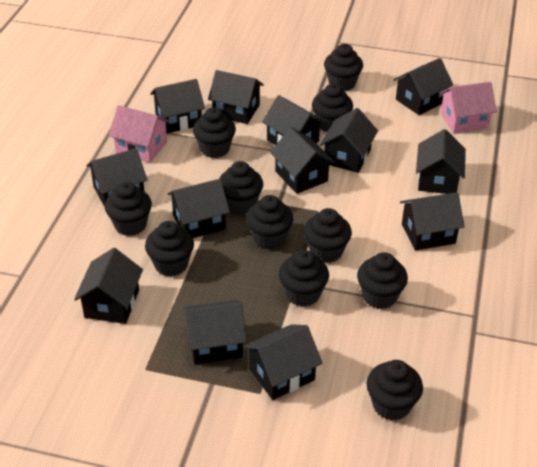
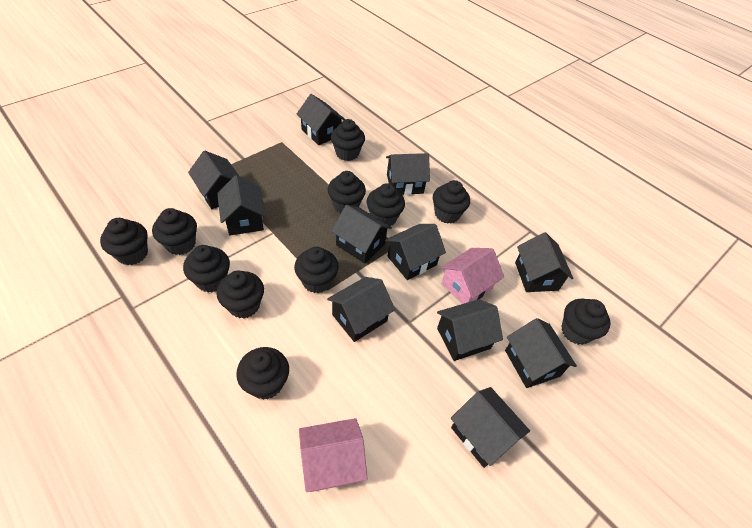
black house: [74,248,143,324] [86,148,147,207] [150,79,205,134] [167,179,230,238] [183,300,247,364] [208,70,264,124] [243,324,322,400] [262,95,325,145] [270,127,335,194] [320,108,378,173] [393,58,453,115] [400,192,464,250] [416,129,466,194] = 13 -> [188,151,240,209] [217,175,266,236] [297,94,345,145] [327,277,395,342] [331,205,392,264] [385,224,446,280] [386,153,430,195] [437,299,503,361] [451,387,530,468] [505,318,577,388] [515,232,574,292] = 11

